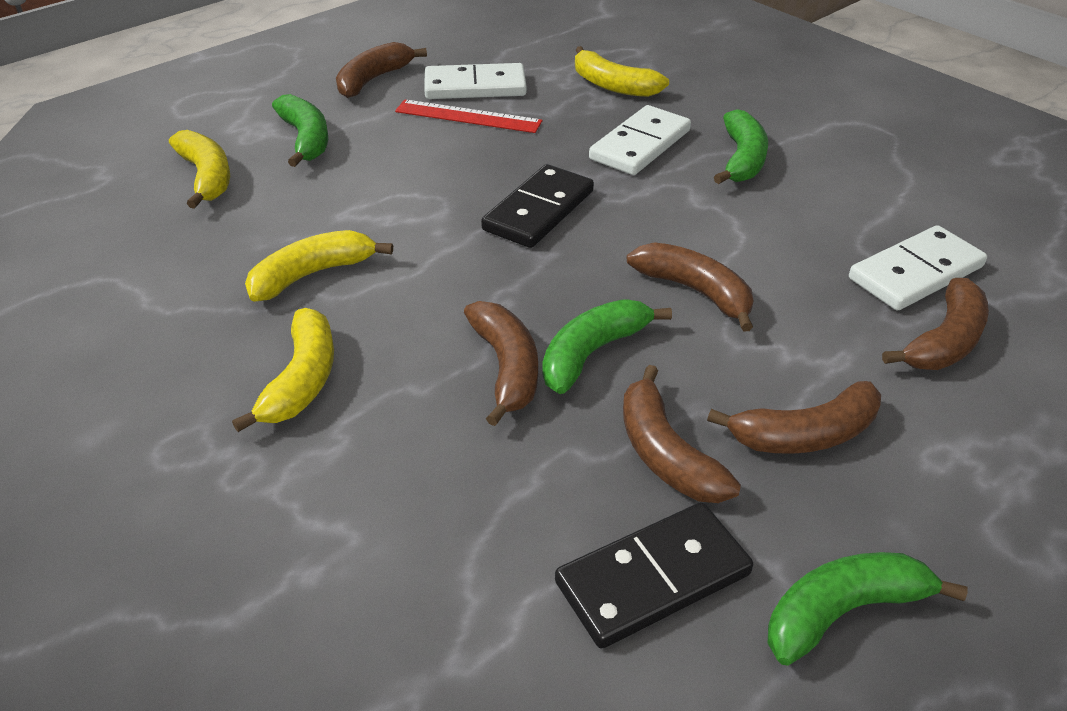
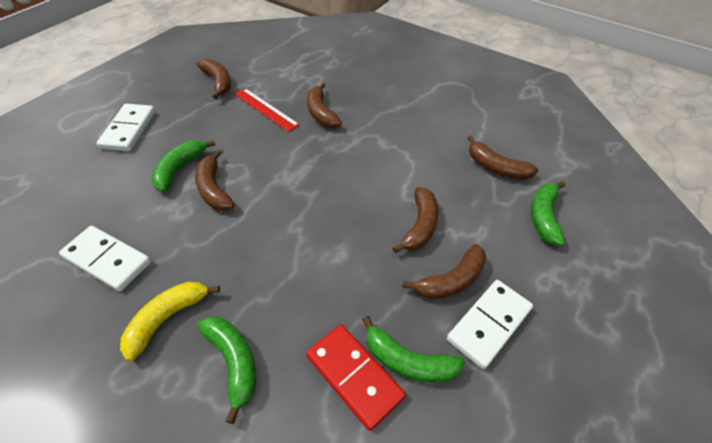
black domino: [481,164,594,248] [555,502,753,648] = 2 -> none = 0
red domino: none = 0 -> [306,324,406,431] = 1
yellow banana: [169,130,230,209] [232,308,334,432] [245,230,393,302] [575,46,669,97] = 4 -> [120,282,220,361] = 1

